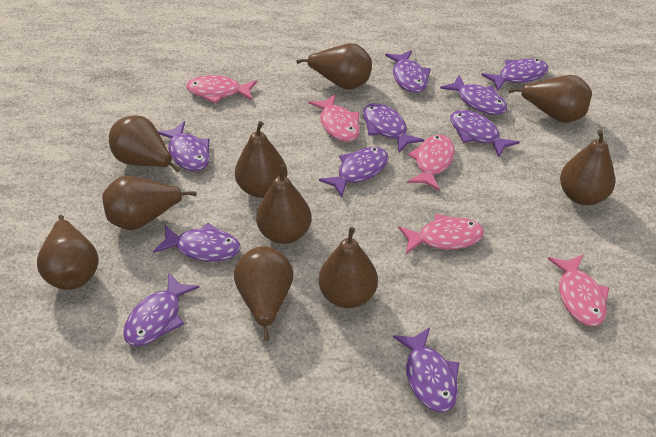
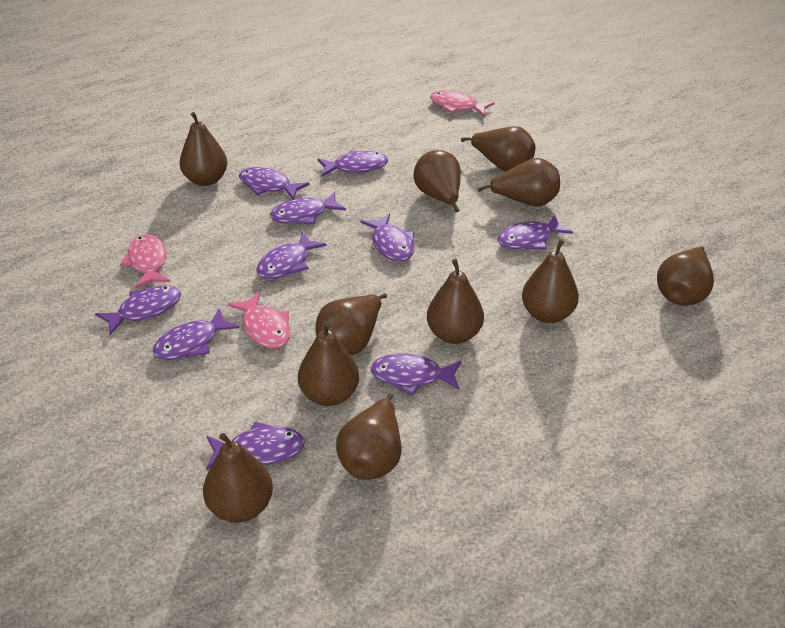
brown pear: [37,215,99,290] [102,176,197,230] [109,115,180,172] [234,246,293,341] [235,121,287,198] [256,165,312,244] [296,43,372,90] [319,227,378,308] [509,75,592,123] [560,130,615,205] = 10 -> [180,112,227,186] [203,433,273,523] [298,322,359,406] [316,293,387,355] [336,393,402,480] [414,150,461,212] [427,259,484,344] [461,126,535,172] [477,158,560,207] [522,239,579,323] [657,246,714,306] = 11
pink fish: [186,75,257,104] [308,94,360,142] [398,214,484,254] [407,135,455,191] [548,255,609,326] = 5 -> [120,234,170,289] [228,292,290,348] [430,90,495,117] = 3

